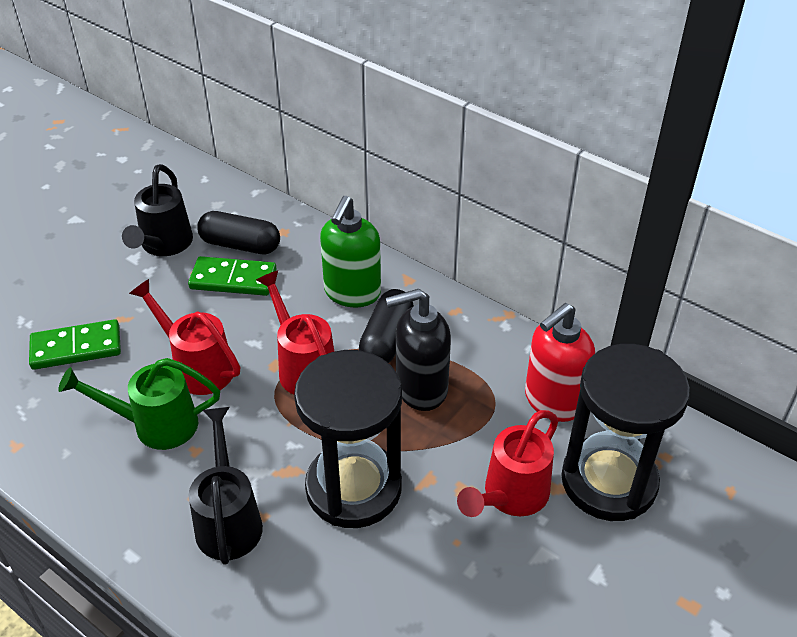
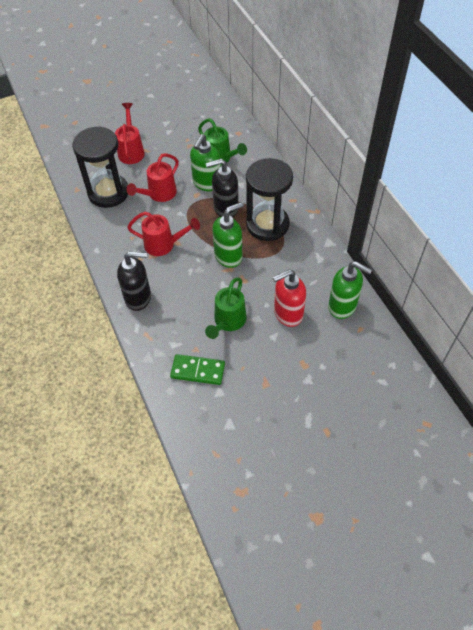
black capsule: [197,211,280,254] [359,289,414,363] = 2 -> none = 0
black soap dispenser: [385,289,451,411] = 1 -> [117,251,151,311] [206,159,239,218] = 2
black watering can: [122,164,193,256] [188,407,263,565] = 2 -> none = 0
green domino: [29,319,121,370] [188,256,277,296] = 2 -> [170,354,225,385] = 1
green soap dispenser: [320,196,381,307] = 1 -> [190,134,221,191] [212,202,244,268] [328,261,372,319] = 3
green watering can: [58,358,220,450] = 1 -> [198,119,247,165] [205,278,246,339] = 2

